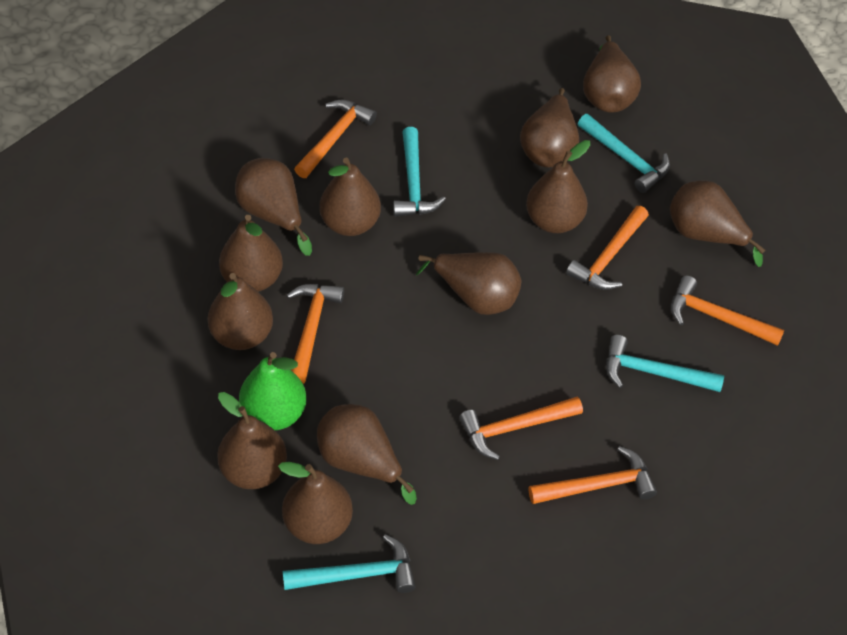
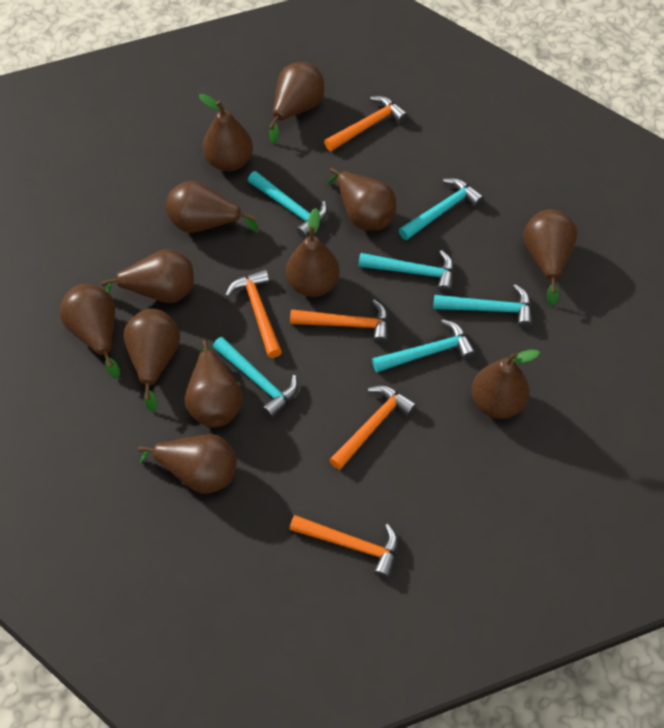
green pear: [239,352,306,430] = 1 -> none = 0
orange hammer: [287,284,344,384] [294,100,377,178] [459,396,583,460] [529,446,657,504] [566,206,649,290] [671,276,785,346] = 6 -> [225,269,282,358] [289,515,398,578] [290,300,389,344] [324,96,408,151] [329,386,417,470] = 5
turquoise hammer: [283,534,416,593] [393,127,446,217] [578,114,670,193] [606,335,724,392] = 4 -> [213,337,298,418] [248,171,328,238] [358,250,454,293] [372,319,476,372] [399,178,484,240] [433,284,532,328] = 6

